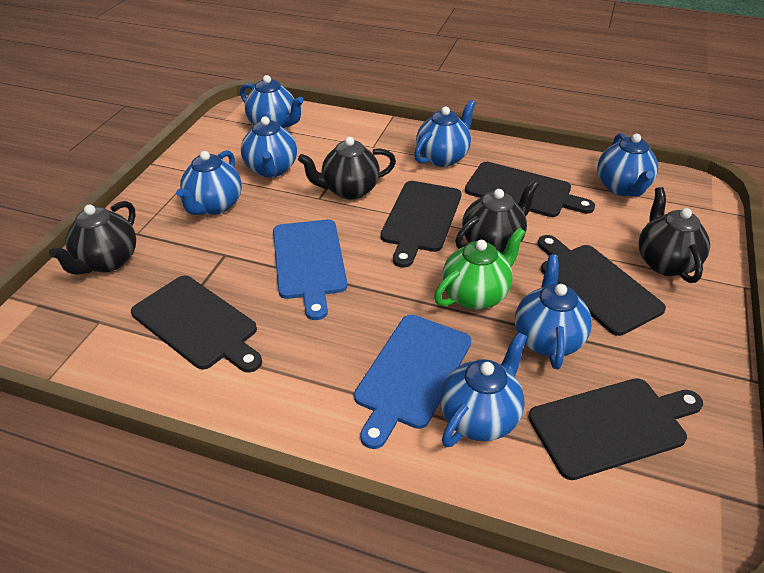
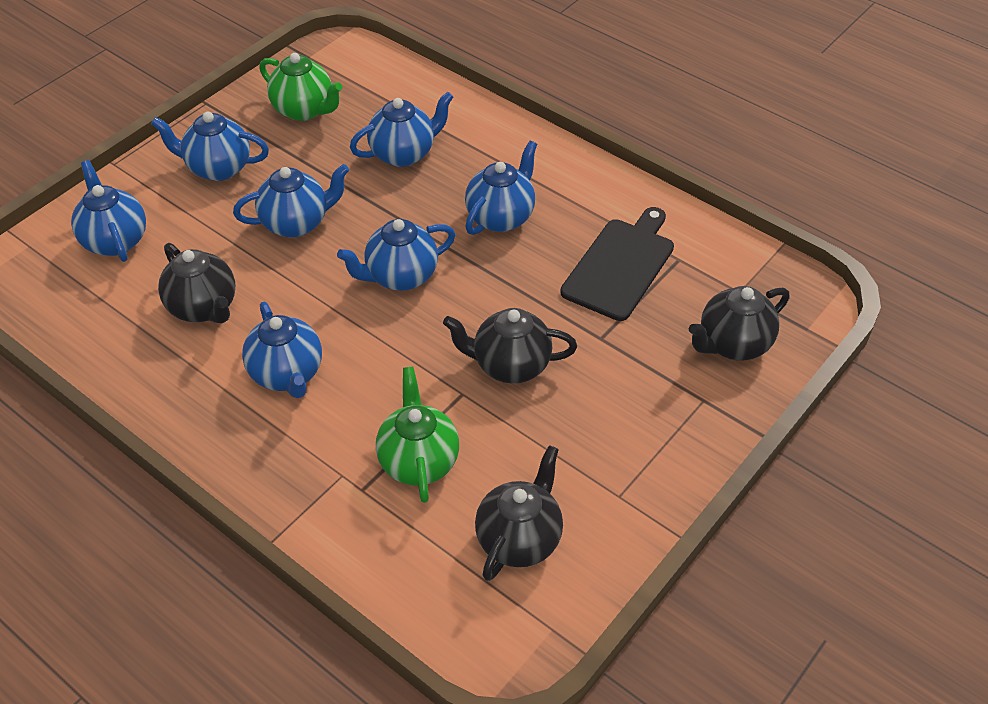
black cutting board: [131,276,262,373] [380,181,462,268] [465,162,595,217] [528,378,703,480] [538,235,666,336] = 5 -> [560,207,674,321] = 1
blue cutting board: [273,220,347,320] [354,315,471,449] = 2 -> none = 0
green teapot: [434,227,525,310] = 1 -> [259,53,342,121] [376,367,459,503] = 2

